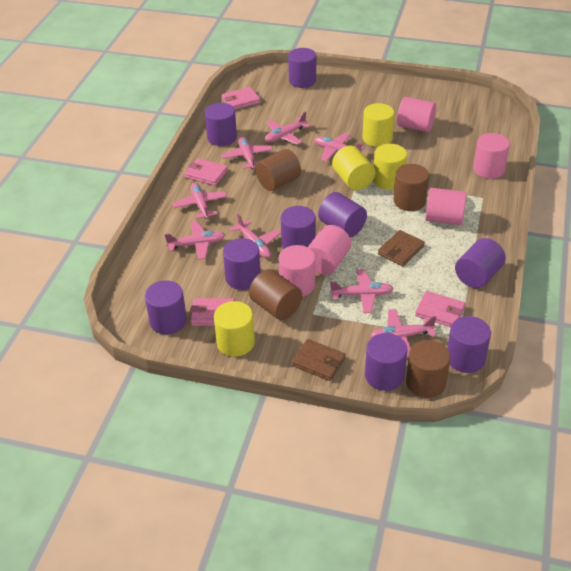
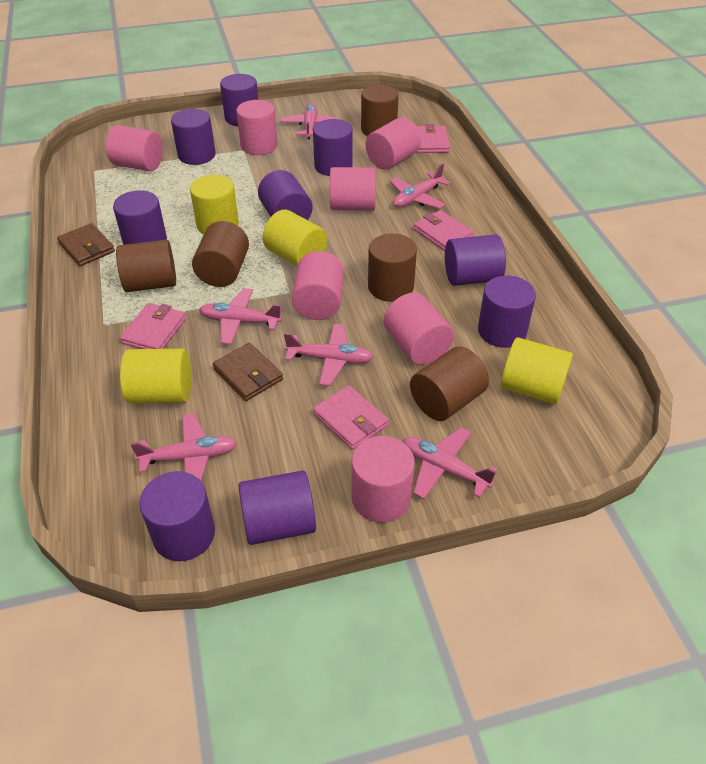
brown cylinder: [249,269,302,320] [255,149,301,191] [394,164,429,211] [406,340,450,398] = 4 -> [116,240,176,292] [192,221,249,287] [361,85,399,136] [368,233,417,302] [410,347,489,421] = 5
pink cylinder: [279,245,315,297] [308,225,351,275] [397,97,436,132] [425,188,466,225] [473,133,510,179] = 5 -> [106,125,163,171] [236,100,278,155] [292,251,344,320] [330,167,376,211] [351,436,415,523] [366,117,421,170] [384,293,454,365] = 7
pink plane: [164,221,225,260] [173,183,227,219] [221,136,273,169] [230,214,281,258] [265,111,311,145] [314,133,364,161] [330,269,394,313] [370,309,436,357] = 8 -> [130,413,237,481] [199,288,282,345] [280,103,340,139] [284,324,373,386] [390,164,451,209] [403,427,498,499] = 6

